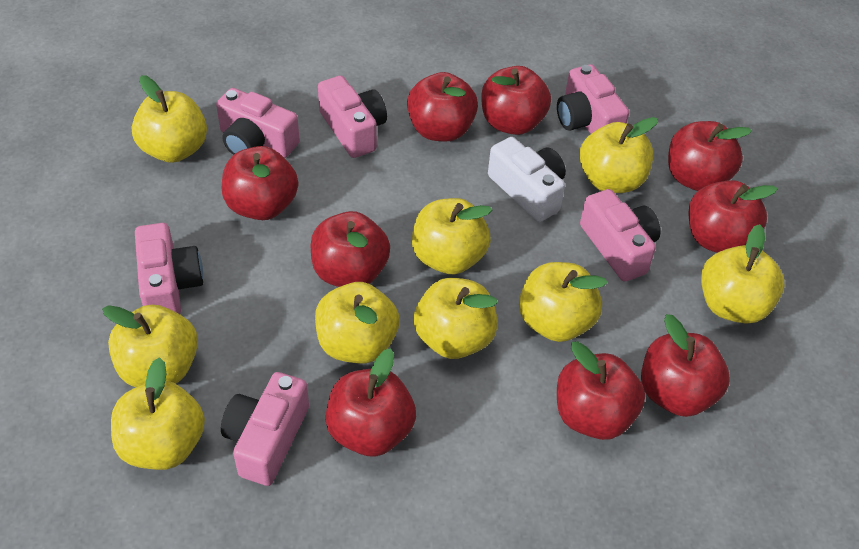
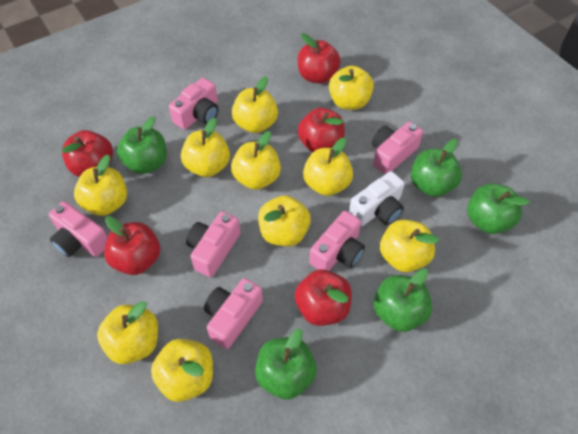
green apple: none = 0 -> [117,117,167,174] [255,328,317,399] [374,269,433,332] [411,139,462,197] [467,184,530,234] = 5
red apple: [222,146,298,220] [311,211,390,287] [326,348,416,457] [407,72,478,141] [481,66,551,135] [557,341,645,440] [641,314,730,417] [668,121,752,191] [689,180,777,253] = 9 -> [62,130,113,177] [104,216,160,275] [295,269,352,326] [298,33,341,84] [298,108,345,153] = 5
yellow apple: [102,305,198,387] [111,357,205,470] [132,75,207,163] [315,282,399,364] [412,198,492,274] [413,278,498,359] [519,262,608,342] [579,117,658,193] [701,224,785,324] = 9 -> [74,155,127,216] [97,301,158,364] [151,339,213,402] [181,118,230,177] [231,131,281,190] [232,76,278,133] [258,195,311,246] [303,138,353,196] [329,66,374,110] [380,220,439,272] = 10

